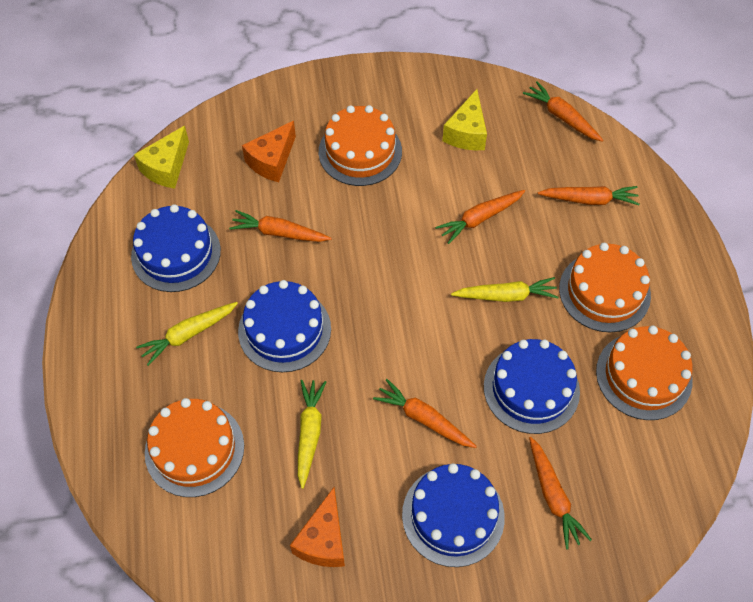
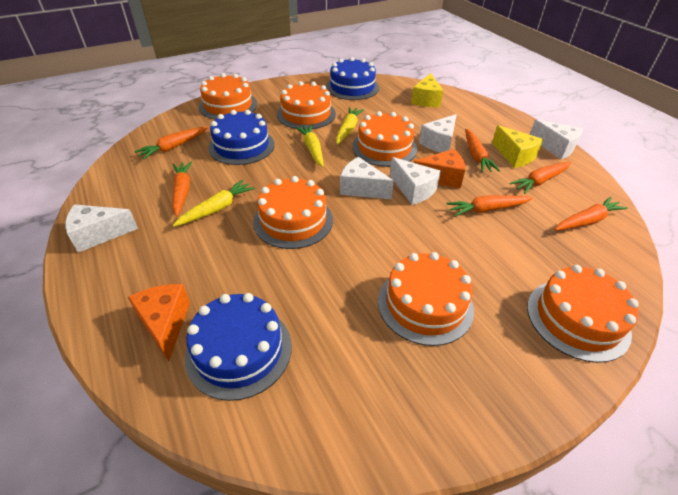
blue cake: [131,204,221,292] [238,280,331,372] [402,463,505,567] [484,339,580,434] = 4 -> [185,293,292,401] [208,110,275,165] [326,57,379,100] = 3
orange cake: [145,398,244,497] [319,105,402,186] [559,243,651,332] [596,326,693,420] = 4 -> [199,73,257,119] [253,176,333,249] [277,81,336,130] [352,111,417,167] [378,252,474,346] [527,265,639,363] = 6
white cheese: none = 0 -> [65,204,138,253] [340,157,394,199] [390,157,441,205] [419,114,457,153] [530,120,583,160] = 5

